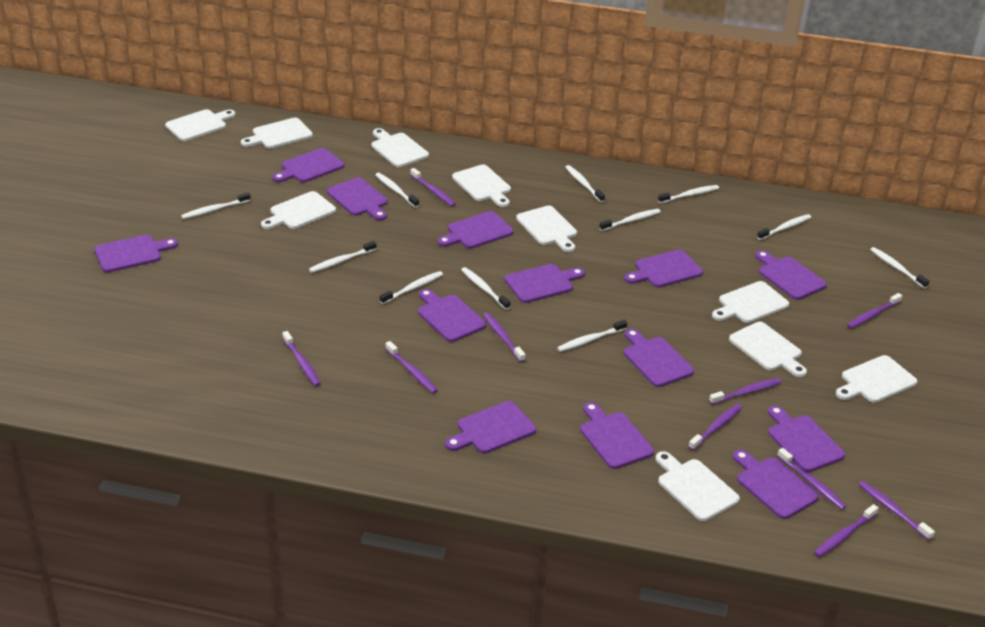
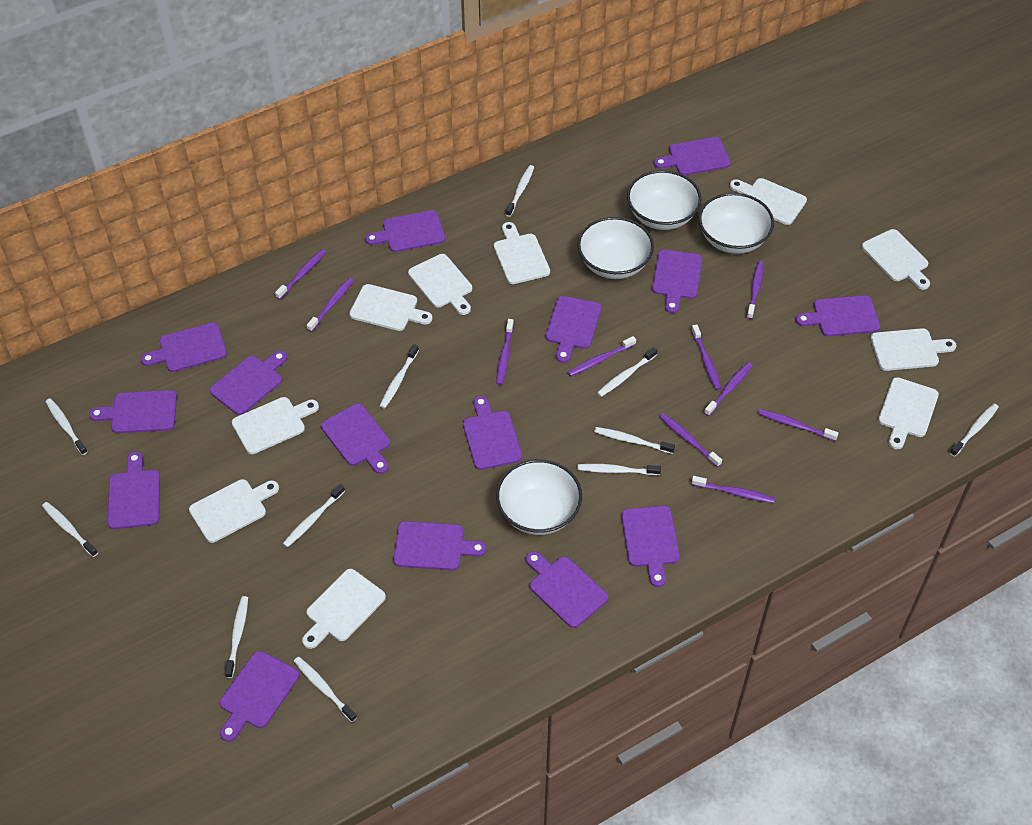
purple cutting board: [95,235,178,273] [272,148,344,182] [327,178,388,221] [418,289,486,342] [437,211,513,249] [445,401,536,453] [505,264,585,303] [580,402,654,469] [624,250,703,287] [624,329,694,387] [733,450,819,519] [755,250,827,300] [768,405,845,472] = 13 -> [89,390,177,433] [108,452,160,529] [141,322,227,372] [210,351,287,415] [220,651,299,742] [321,403,390,474] [365,210,445,252] [394,521,486,570] [463,396,522,470] [526,551,608,628] [546,296,601,363] [621,506,680,587] [652,249,702,313] [654,137,731,175] [796,295,880,336] = 15
white bowl: none = 0 -> [496,459,582,535] [577,217,654,279] [627,170,702,230] [699,193,774,254] = 4

